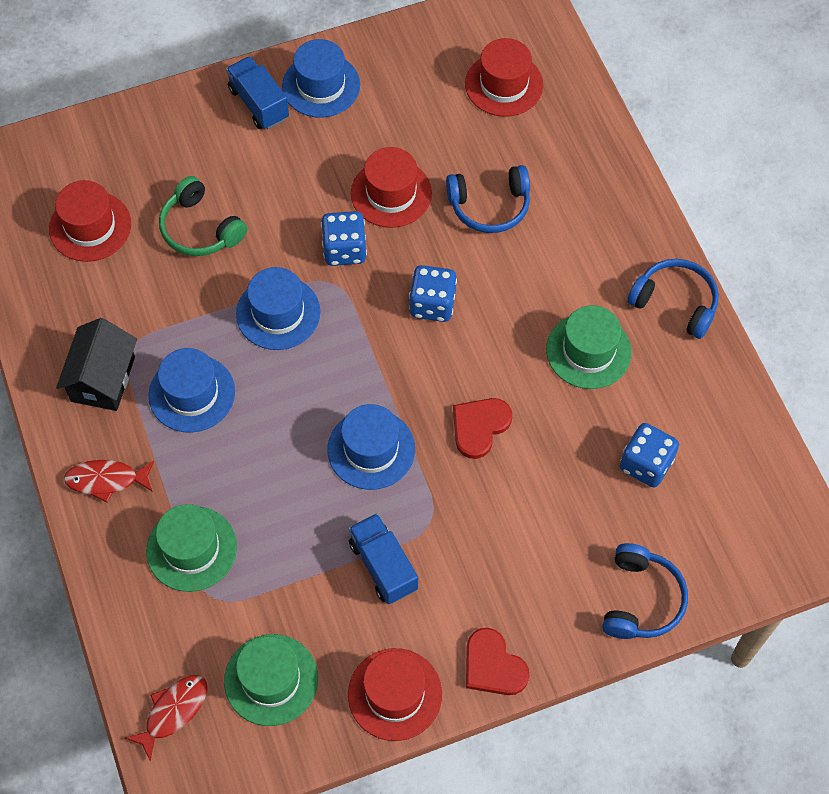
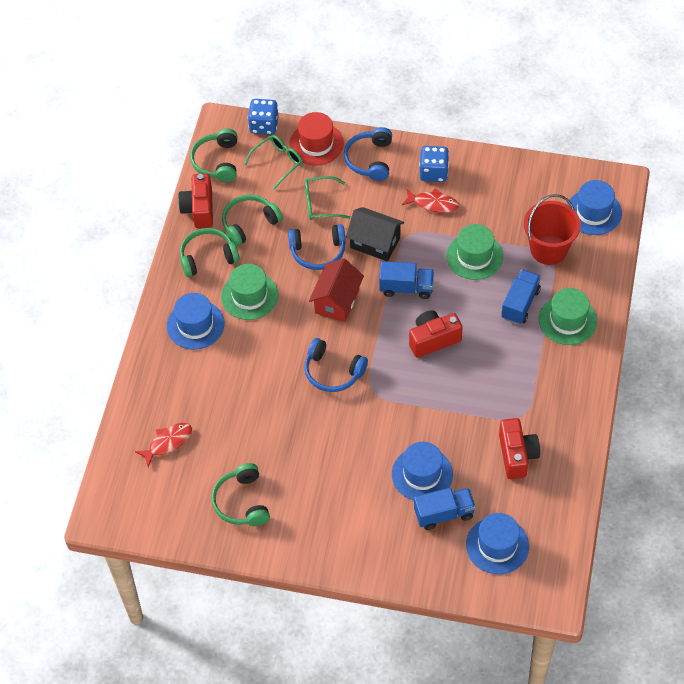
blue dice: [321,211,367,266] [409,265,457,322] [620,423,679,488] = 3 -> [248,99,278,135] [419,146,449,182] = 2
blue truck: [226,56,289,130] [349,513,418,604] = 2 -> [379,261,434,299] [414,488,476,530] [501,269,541,325] = 3
green glasses: none = 0 -> [244,135,303,190] [305,176,351,220] = 2
green headphones: [159,176,247,256] = 1 -> [180,228,239,277] [190,128,237,182] [211,463,270,526] [222,195,283,246] = 4
red bucket: none = 0 -> [524,194,581,265] = 1
red camera: none = 0 -> [178,173,213,228] [409,310,463,358] [499,418,540,479] = 3
red hat: [49,180,131,262] [348,648,442,741] [351,147,432,228] [465,38,543,117] = 4 -> [290,112,344,166] = 1
red heart: [453,398,512,459] [466,628,530,695] = 2 -> none = 0
red house: none = 0 -> [309,258,364,322] = 1

